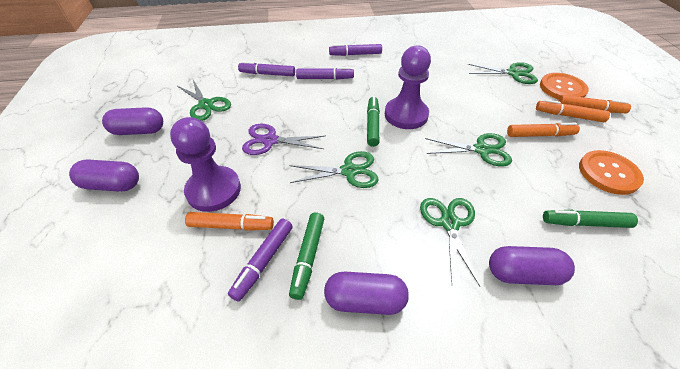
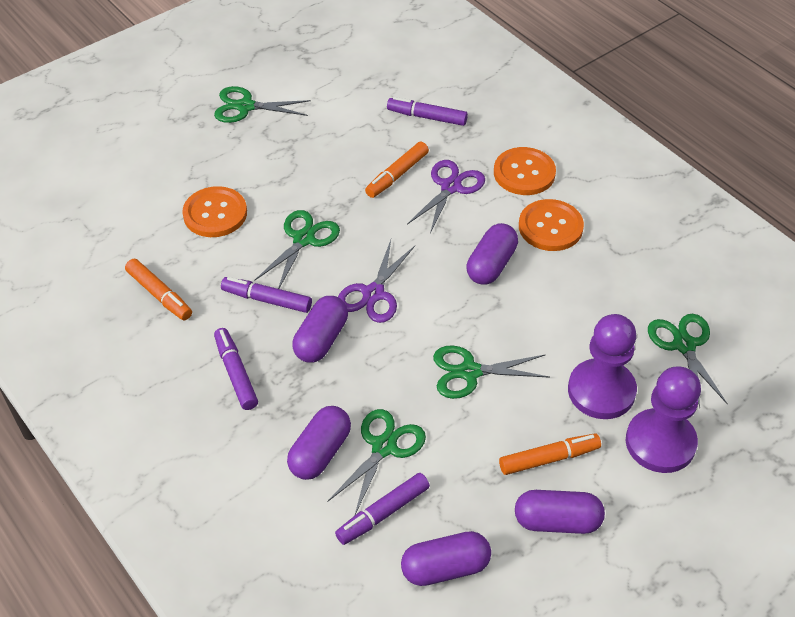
green marker: [289,212,324,300] [367,97,380,147] [543,210,638,228] = 3 -> none = 0
orange button: [540,73,589,100] [579,150,644,195] = 2 -> [182,186,247,237] [494,147,556,195] [519,199,584,251] = 3
orange marker: [185,212,274,231] [507,123,580,137] [536,99,610,122] [558,95,631,113] = 4 -> [125,259,192,320] [365,142,429,198] [499,433,601,475] = 3
purple capsule: [69,160,139,192] [102,107,163,135] [324,272,409,315] [489,246,575,285] = 4 -> [287,406,351,480] [292,296,348,363] [401,531,491,586] [466,223,518,285] [515,490,605,534] = 5
purple scissors: [242,124,326,155] = 1 -> [338,240,415,323] [407,160,485,234] = 2

